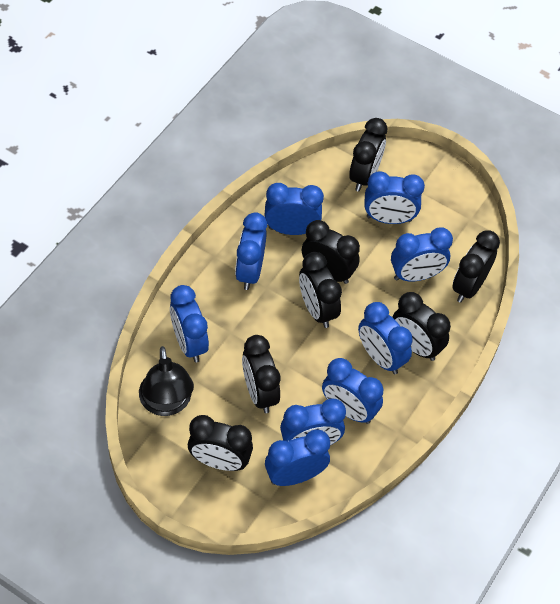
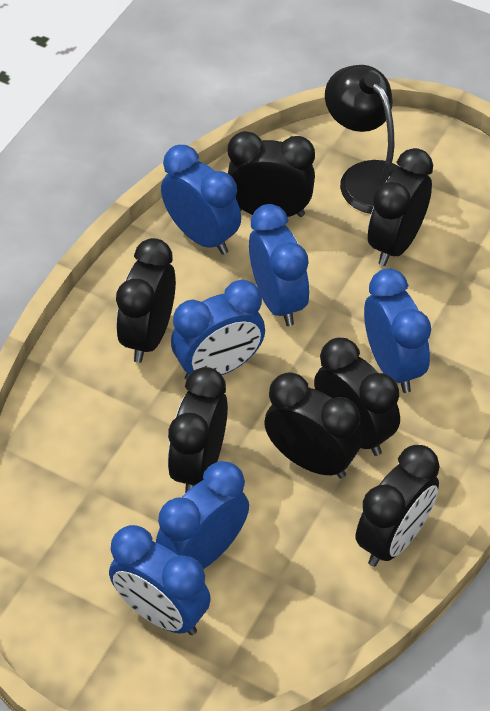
blue clock: [170,285,209,363] [235,212,267,290] [265,183,324,235] [265,429,330,486] [280,398,346,445] [322,358,383,424] [358,302,413,374] [364,172,425,224] [391,227,453,282] = 9 -> [109,525,211,635] [156,461,249,569] [161,145,241,255] [171,280,265,380] [249,204,309,326] [364,268,431,393] = 6

